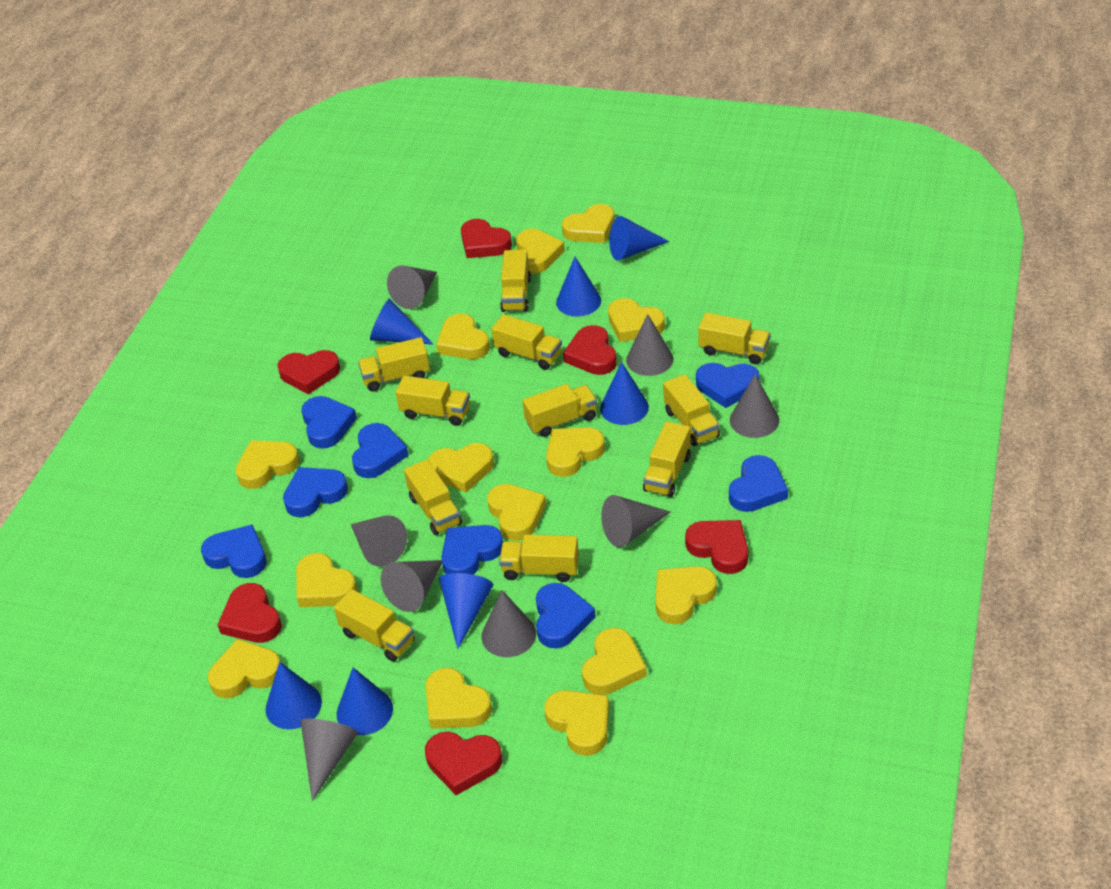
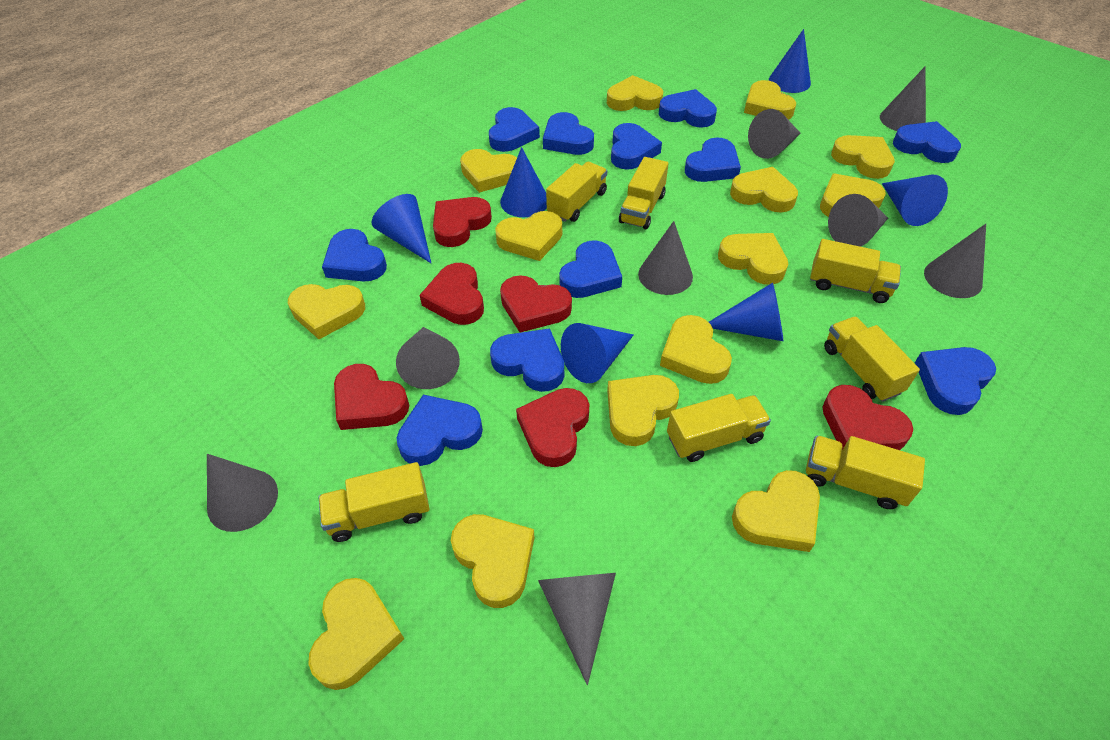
blue cone: [266,662,322,729] [337,667,393,735] [370,298,433,345] [439,573,493,649] [556,257,601,317] [600,362,649,425] [609,216,669,261] = 7 -> [372,194,431,263] [500,147,547,217] [561,323,634,383] [709,283,783,341] [769,29,811,93] [882,174,948,226] = 6
blue heart: [201,524,266,578] [283,467,348,517] [302,396,357,449] [352,423,409,478] [441,525,503,575] [536,583,596,648] [696,363,760,408] [729,455,788,512] = 8 -> [322,229,387,282] [396,395,483,466] [489,107,540,152] [490,328,564,392] [543,112,594,155] [559,240,622,298] [611,123,662,170] [659,89,717,128] [685,138,741,182] [893,121,961,163] [915,347,996,415] = 11
yellow truck: [334,589,415,662] [358,337,430,392] [395,376,470,426] [404,459,462,535] [491,314,562,370] [499,534,579,582] [500,250,531,312] [522,384,597,437] [643,422,691,497] [663,374,720,446] [698,312,770,365] = 11 -> [318,462,429,542] [546,162,607,222] [619,157,669,229] [667,394,771,462] [806,436,925,509] [810,239,901,303] [824,317,920,402] = 7

